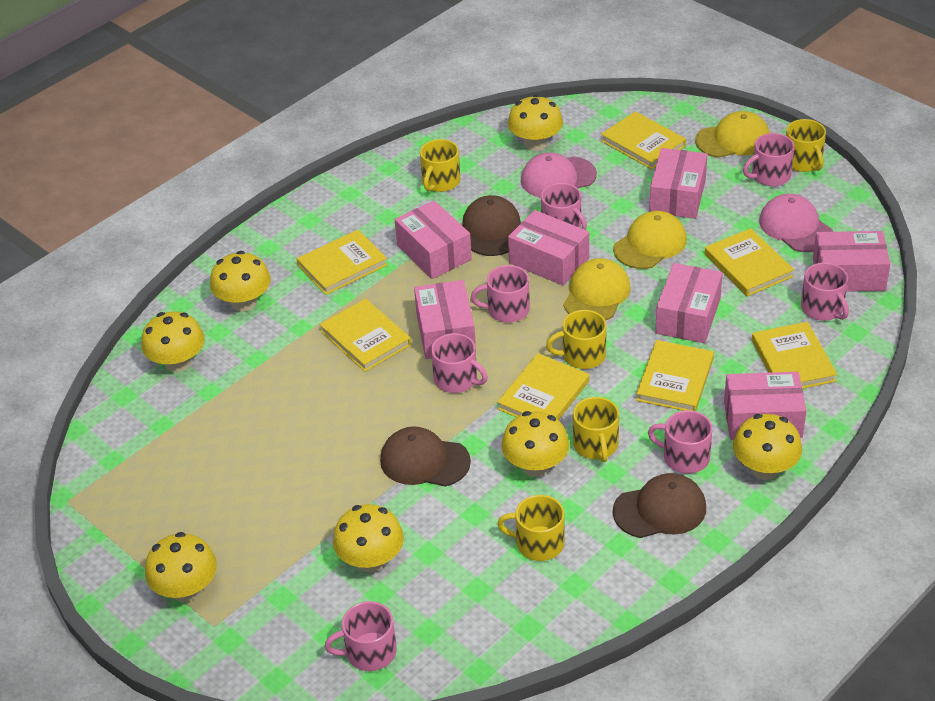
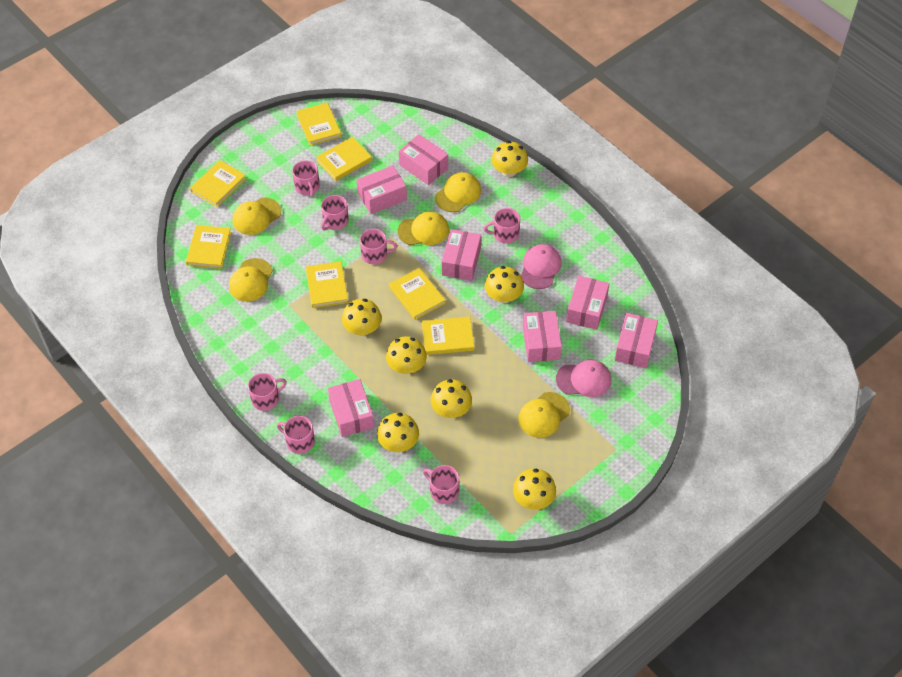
brown cap: [380,426,471,487] [462,195,521,256] [613,473,706,538] = 3 -> none = 0
yellow cap: [563,258,631,321] [613,211,687,269] [695,111,770,158] = 3 -> [229,258,273,302] [232,198,281,235] [398,211,449,245] [435,172,481,212] [518,392,570,438] = 5
yellow mug: [420,139,460,192] [497,495,565,561] [546,310,607,369] [573,397,619,462] [786,119,826,172] = 5 -> none = 0

